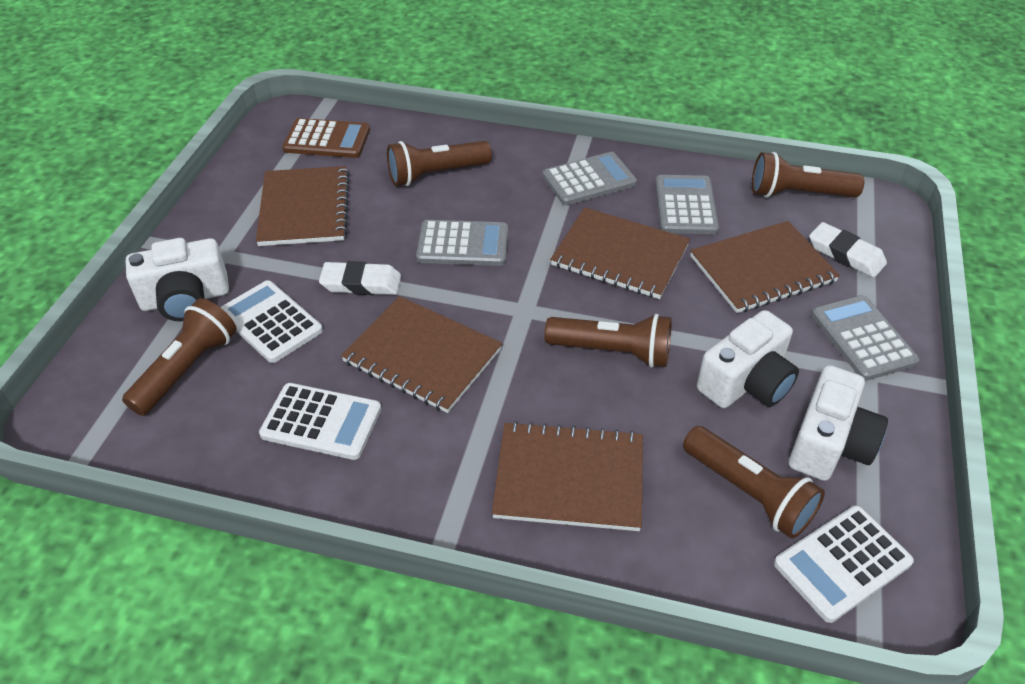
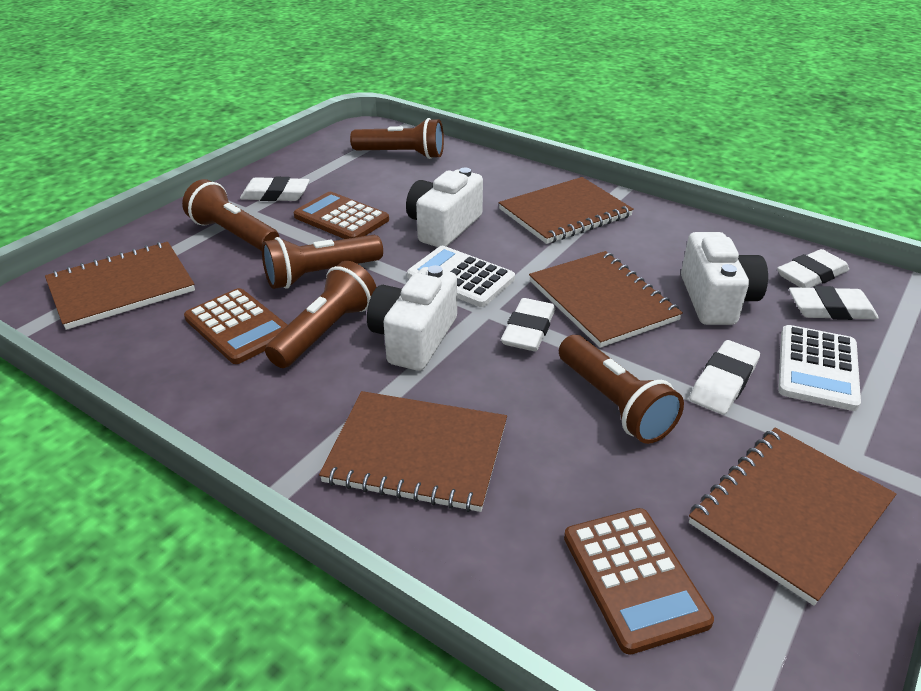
brown calculator: [282,118,370,158] = 1 -> [184,288,287,364] [294,192,389,239] [564,508,714,655] = 3
grey calculator: [416,220,508,266] [543,152,637,205] [655,175,719,234] [811,295,920,381] = 4 -> none = 0
white calculator: [220,280,323,363] [259,383,381,460] [774,505,914,623] = 3 -> [407,246,515,307] [778,325,861,411] = 2
white eraser: [319,261,401,295] [809,222,887,278] = 2 -> [240,177,310,201] [501,298,556,351] [689,340,760,414] [777,249,849,288] [789,286,879,320] = 5

